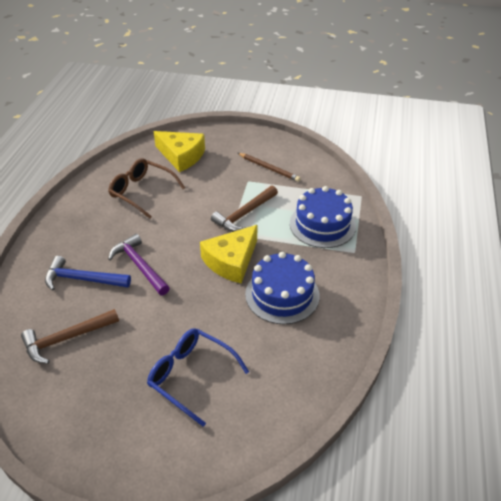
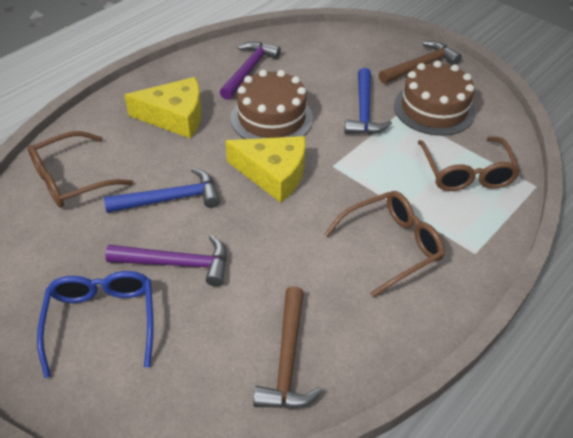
blue cake: [245,252,320,324] [290,186,356,248] = 2 -> none = 0
blue hammer: [45,256,131,291] = 1 -> [104,168,220,213] [344,68,392,134] = 2
brown cake: none = 0 -> [231,70,313,139] [394,61,475,136] = 2
brown glasses: [108,158,185,219] = 1 -> [28,131,134,208] [324,191,445,297] [417,137,520,191] = 3
brown pencil: [238,153,301,182] = 1 -> none = 0
purple hammer: [108,234,170,295] = 1 -> [105,235,227,287] [220,42,281,100] = 2

